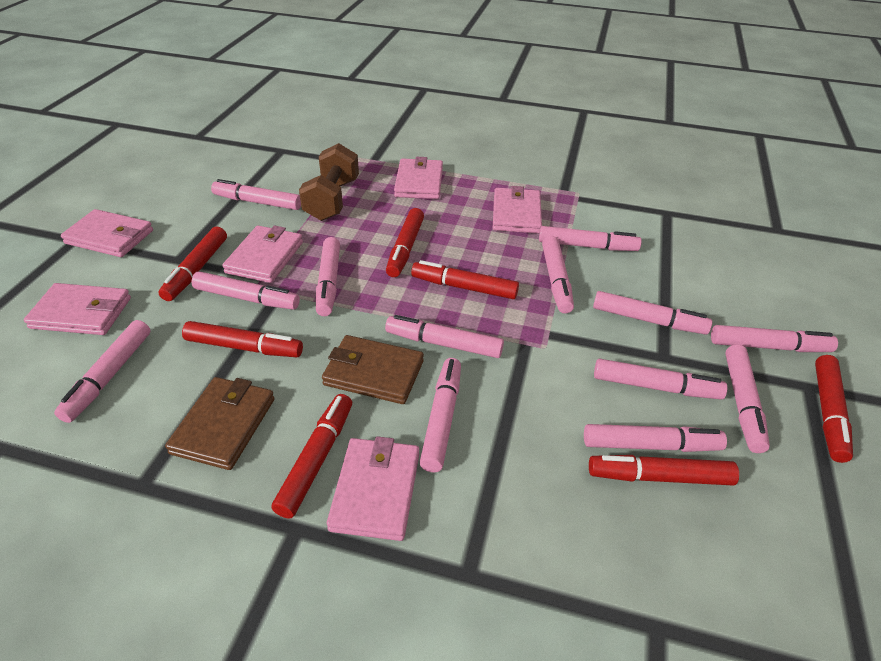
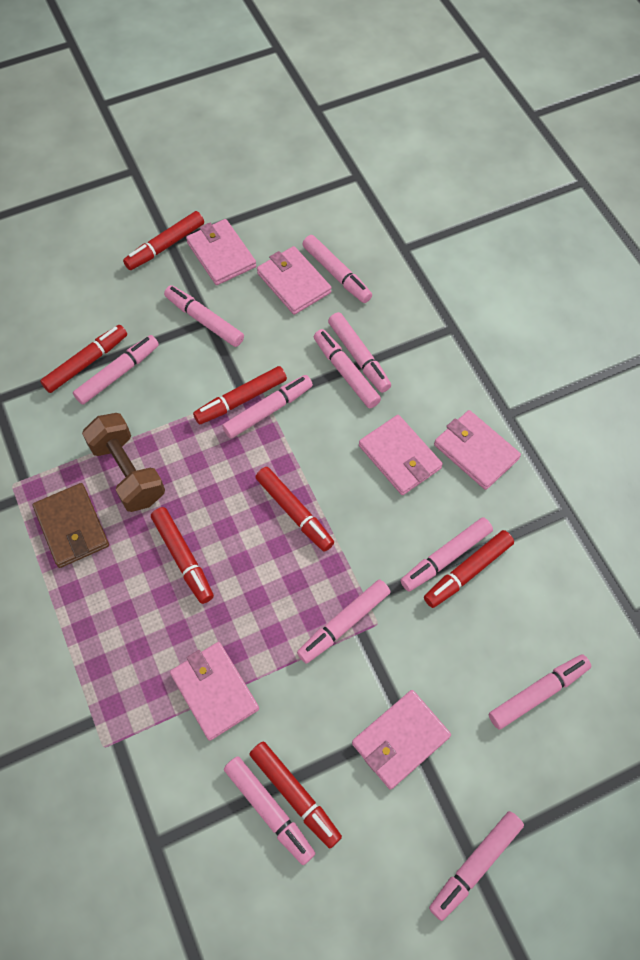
brown wallet: [165,377,274,470] [322,335,424,404] = 2 -> [33,483,109,568] = 1
pink marker: [54,320,151,423] [191,271,300,310] [211,179,301,210] [316,237,340,316] [385,315,504,358] [419,358,461,472] [539,226,642,251] [542,236,574,313] [584,424,727,452] [593,291,712,335] [594,359,727,399] [711,325,838,352] [725,345,770,453] = 13 -> [73,335,159,405] [164,285,244,347] [222,375,313,439] [224,756,316,865] [297,579,390,664] [302,235,372,303] [314,329,381,408] [328,312,391,393] [400,517,493,592] [429,811,524,921] [489,654,591,730] = 11

